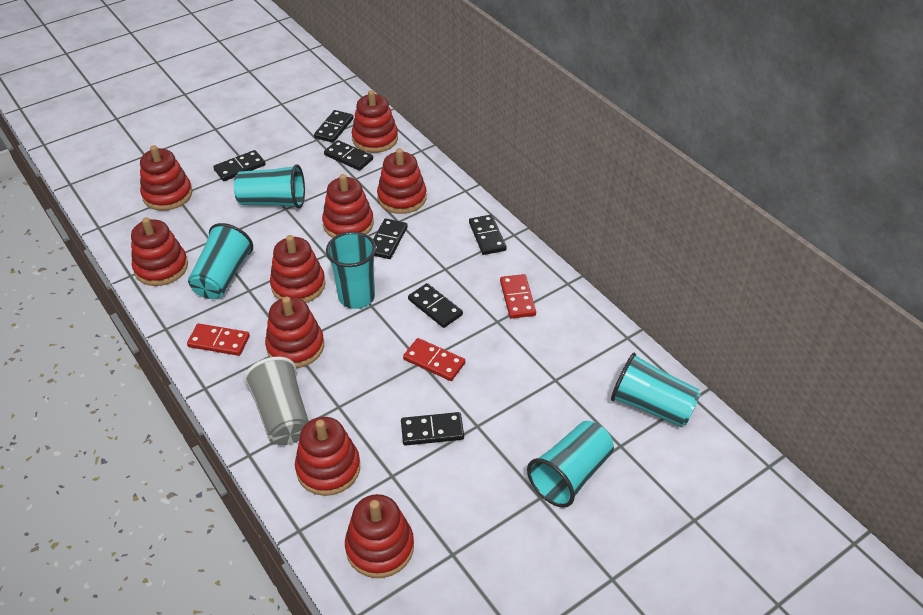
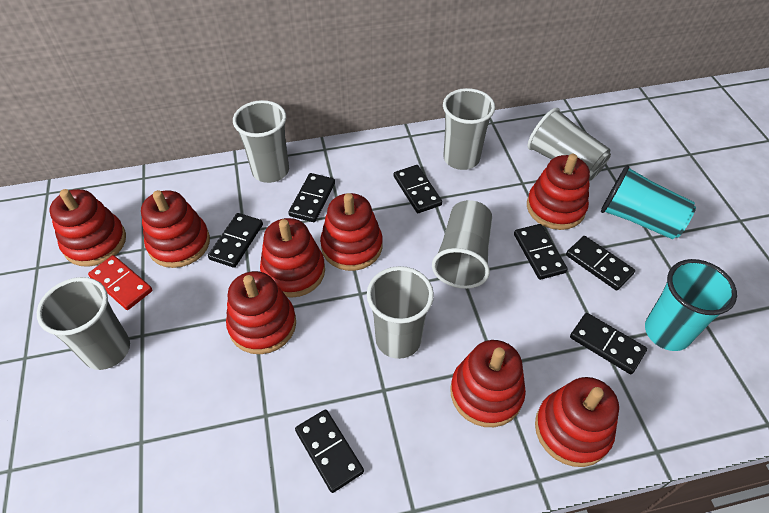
grey cup: [243,357,309,445] = 1 -> [37,277,130,370] [233,100,289,183] [367,266,434,359] [432,200,492,289] [443,88,495,170] [528,108,611,181] = 6
red domino: [187,324,250,356] [403,338,465,381] [500,274,536,319] = 3 -> [88,255,152,310] = 1
red stacking toy: [131,217,188,286] [140,145,192,211] [265,296,324,368] [270,235,326,303] [295,417,360,496] [322,174,374,238] [345,494,414,578] [352,90,398,153] [377,148,427,214] = 9 -> [49,189,126,267] [141,190,210,268] [226,271,296,354] [260,218,325,298] [320,193,383,271] [450,340,526,427] [527,154,590,230] [535,377,619,467] = 8
turquoise cup: [188,223,253,299] [234,164,305,209] [326,231,376,309] [527,421,614,508] [611,353,701,427] = 5 -> [601,165,696,239] [645,259,737,351] = 2

